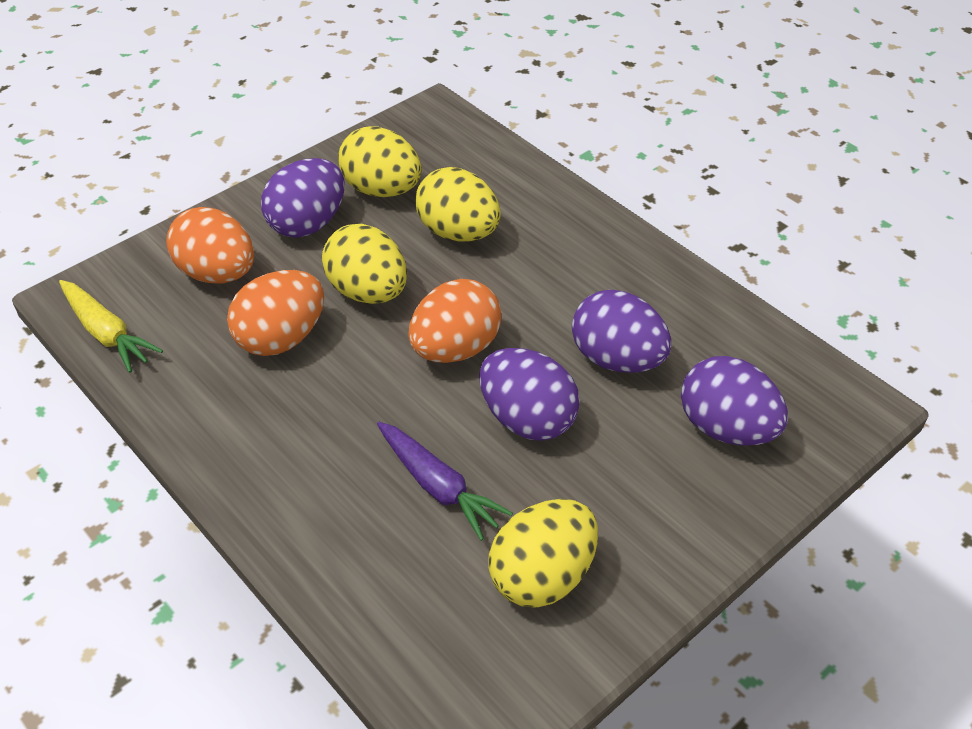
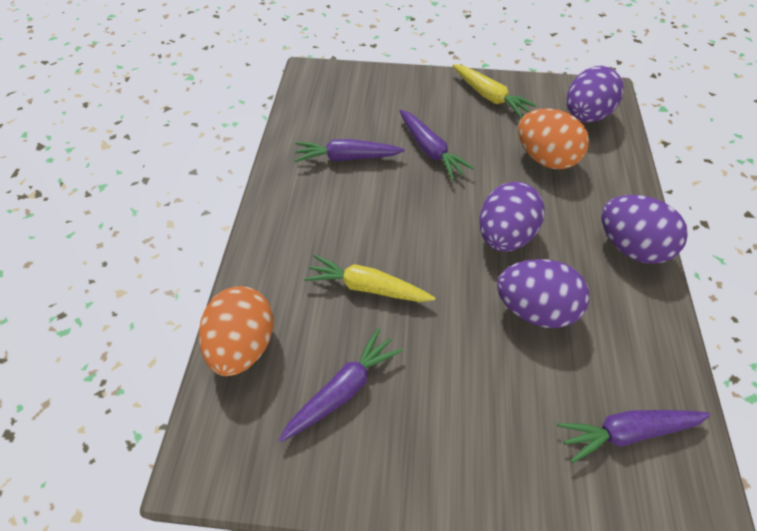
orange egg: [166,207,254,284] [227,270,324,356] [408,279,501,363] = 3 -> [199,286,274,376] [518,108,589,169] = 2
purple carrot: [377,422,513,541] = 1 -> [279,328,403,442] [294,139,405,162] [399,110,474,180] [557,410,711,463] = 4
yellow carrot: [59,280,163,373] = 1 -> [304,255,435,302] [453,64,537,118] = 2
yellow egg: [322,224,407,304] [338,126,421,197] [416,167,501,242] [488,499,598,607] = 4 -> none = 0

